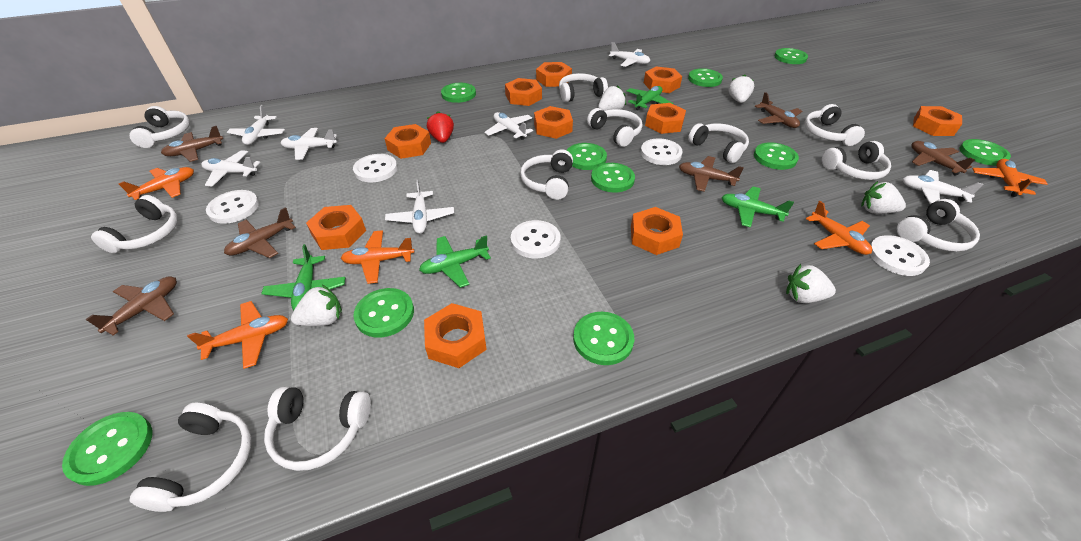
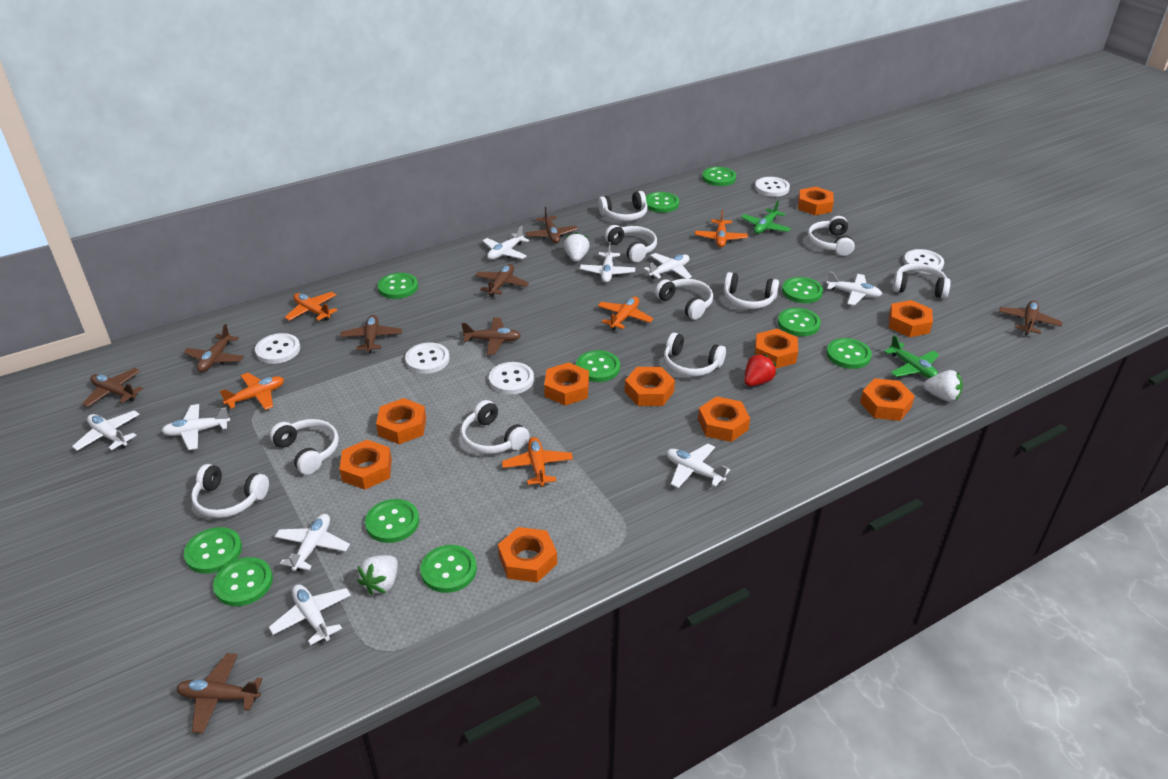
brown plane: [85,276,177,335] [161,126,223,162] [224,207,296,258] [679,156,744,192] [755,92,802,128] [911,141,975,175] = 6 -> [82,368,143,407] [176,653,262,733] [183,324,244,372] [340,315,402,354] [461,318,521,355] [475,264,529,297] [526,207,578,244] [999,301,1062,335] = 8
green button: [62,412,153,486] [353,288,414,338] [441,83,476,103] [567,143,607,170] [573,312,634,365] [591,163,635,193] [688,68,723,87] [754,142,799,170] [775,48,808,64] [960,139,1011,166] = 10 -> [184,527,242,574] [213,557,273,606] [365,499,419,543] [378,273,418,299] [420,545,477,593] [576,350,620,382] [646,192,679,213] [702,167,736,186] [778,308,821,336] [782,277,823,303] [826,338,872,369] = 11
green plane: [261,244,346,310] [419,235,491,288] [627,86,673,110] [722,186,794,227] = 4 -> [741,201,791,234] [884,335,939,378] = 2
white headphones: [91,195,178,253] [129,106,190,148] [129,403,252,512] [264,387,371,471] [520,149,573,200] [559,73,608,102] [587,108,642,147] [688,123,749,163] [804,104,865,146] [822,141,891,180] [897,199,980,252] = 11 -> [191,464,269,518] [270,419,339,475] [461,400,529,454] [598,191,648,221] [605,225,657,262] [655,279,713,320] [664,333,726,376] [724,272,779,309] [808,216,855,256] [893,263,951,299] = 10
white plane: [201,150,260,187] [227,105,285,145] [281,128,337,160] [385,180,454,234] [484,112,533,140] [609,42,650,67] [903,170,983,205] = 7 -> [72,410,140,451] [162,404,230,450] [269,584,351,645] [275,514,350,571] [483,226,529,260] [580,242,635,283] [644,253,692,279] [666,444,730,488] [827,271,882,306] = 9
white strawberry: [291,285,342,326] [598,85,626,111] [728,74,754,103] [786,264,836,303] [861,181,906,214] = 5 -> [358,555,398,595] [564,232,590,262] [923,370,963,402] = 3

